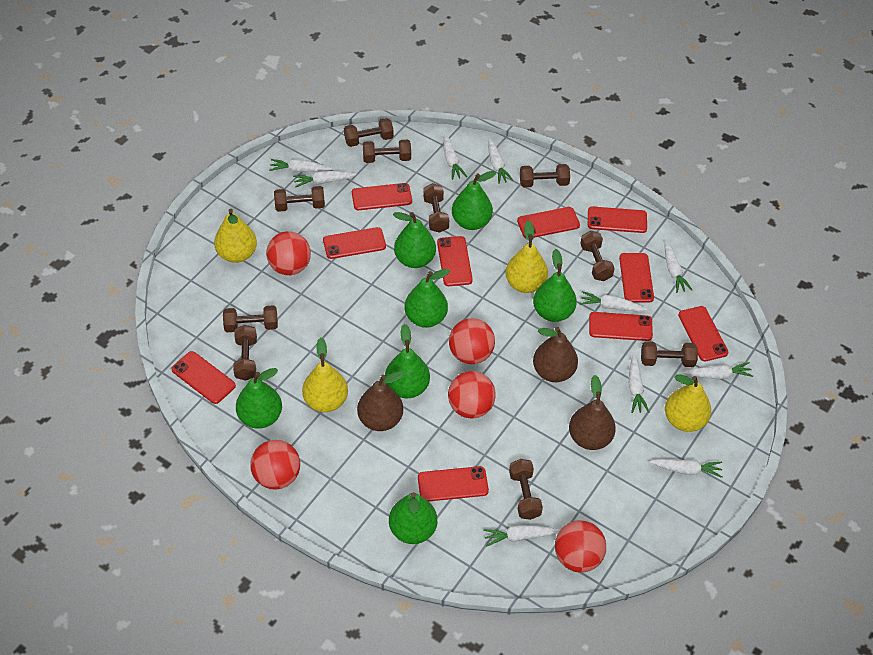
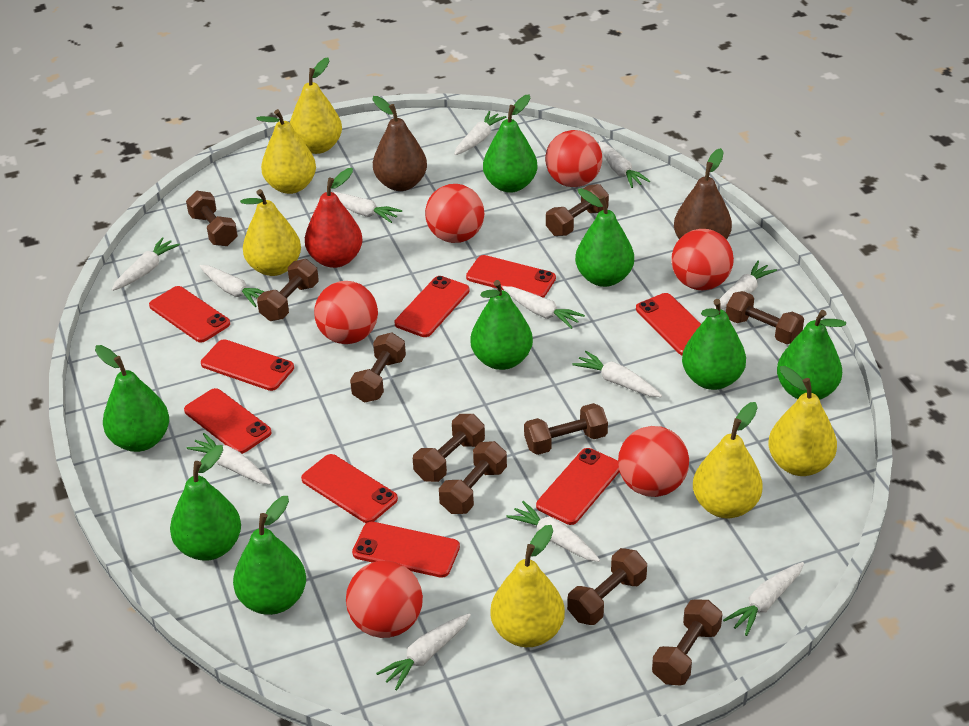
brown pear: [357,371,404,431] [533,327,578,382] [569,375,616,450] = 3 -> [372,96,427,191] [674,148,732,240] = 2
green pear: [236,368,282,429] [385,324,430,398] [389,492,437,544] [393,212,436,268] [404,269,450,328] [452,171,496,230] [533,249,577,322] = 7 -> [95,345,169,452] [170,445,241,561] [233,496,306,615] [470,280,533,370] [483,94,538,193] [575,188,634,287] [682,299,746,390] [777,310,846,400] = 8
red ball: [250,440,300,490] [266,231,311,275] [448,371,496,419] [449,318,495,364] [555,520,606,573] = 5 -> [314,281,378,344] [346,561,423,638] [425,184,484,243] [545,130,602,187] [618,426,689,497] [671,229,734,290] = 6
red pear: none = 0 -> [305,168,363,268] = 1
red phone: [171,351,236,404] [323,227,386,259] [352,183,412,210] [418,466,489,502] [437,236,473,286] [517,207,580,238] [588,207,647,233] [589,312,653,341] [619,253,654,303] [678,306,728,362] = 10 -> [149,286,230,342] [184,388,271,454] [201,339,294,391] [301,454,398,523] [352,522,460,578] [394,276,470,337] [466,255,556,298] [536,448,620,525] [636,293,701,356] = 9
white carrot: [269,159,332,172] [293,171,356,188] [443,134,467,180] [483,525,559,547] [488,138,514,184] [580,291,647,312] [629,354,649,413] [649,459,722,478] [665,241,692,293] [683,362,753,379] = 10 -> [111,237,180,291] [187,433,271,484] [200,265,265,307] [332,191,402,223] [376,613,471,691] [454,111,507,155] [502,286,585,329] [506,501,600,562] [573,351,662,397] [599,141,650,188] [714,261,777,310] [723,562,804,636] = 12
yellow pear: [214,209,257,263] [302,338,348,412] [505,220,548,293] [665,374,711,432] = 4 -> [240,189,301,276] [256,109,316,194] [290,58,342,154] [490,525,565,647] [693,402,763,518] [768,366,837,476] = 6

